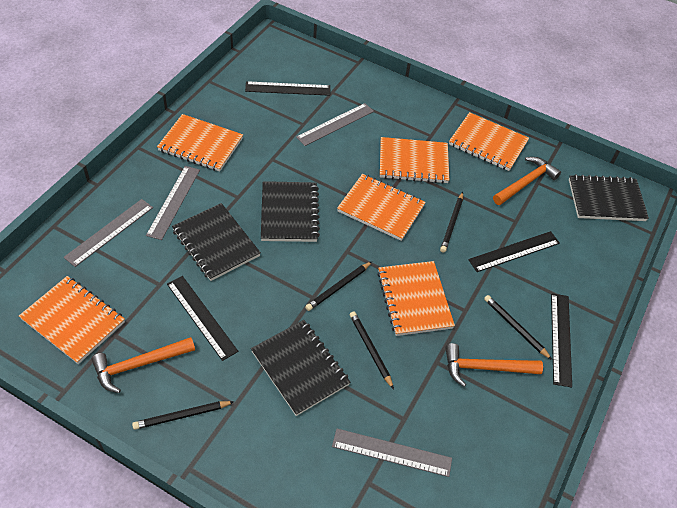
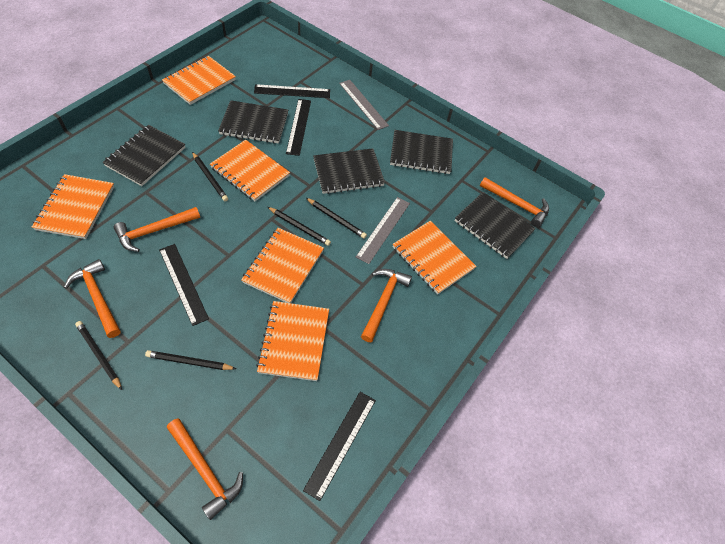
black notebook: [172,203,261,281] [251,320,350,416] [261,181,320,242] [569,174,649,221] = 4 -> [102,125,186,186] [218,100,288,144] [313,148,385,194] [390,130,453,174] [454,192,536,259] = 5
grey ruler: [64,199,153,267] [146,166,200,240] [296,103,374,146] [332,428,452,477] = 4 -> [339,80,389,130] [356,197,410,264] = 2
orange hammer: [92,337,195,393] [445,343,543,387] [493,157,561,205] = 3 -> [64,259,121,338] [114,207,200,252] [167,418,243,520] [361,269,412,342] [480,177,549,227] = 5

